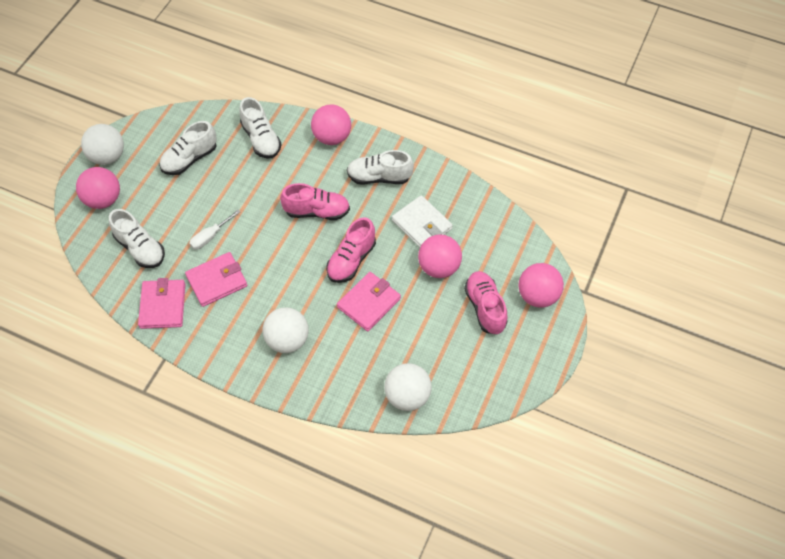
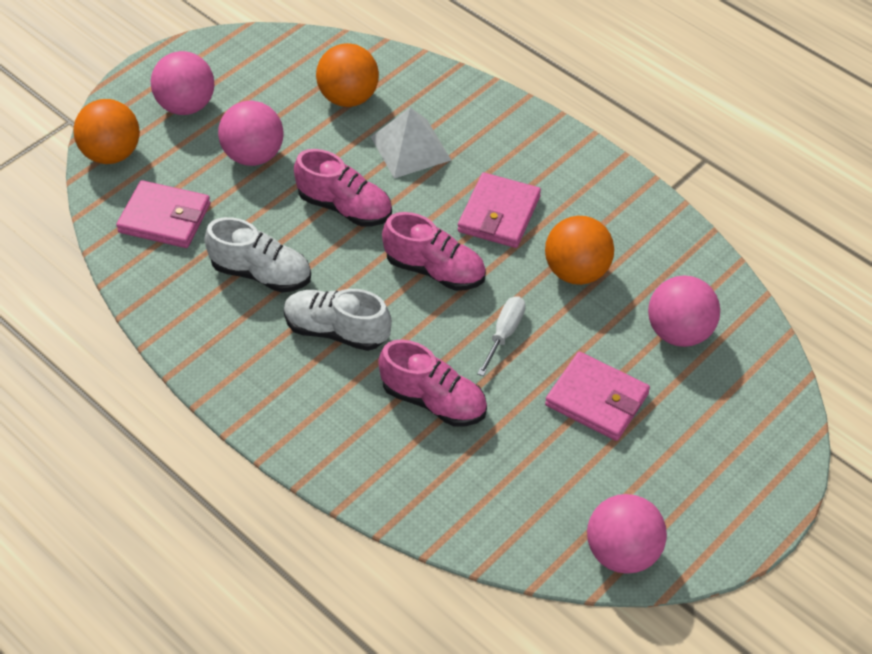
orange ball: none = 0 -> [73,99,140,164] [316,43,379,107] [545,216,614,285] = 3
white ball: [81,124,124,165] [263,307,309,353] [384,363,432,411] = 3 -> none = 0
white pyramid: none = 0 -> [371,108,451,178] = 1
white shoe: [109,209,165,268] [159,121,217,175] [239,97,282,159] [347,150,414,185] = 4 -> [204,217,311,293] [284,289,392,351] = 2
white wallet: [392,195,453,247] = 1 -> none = 0

